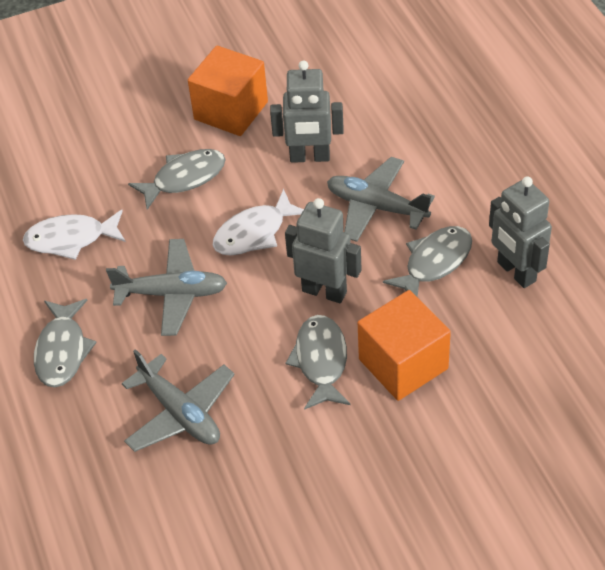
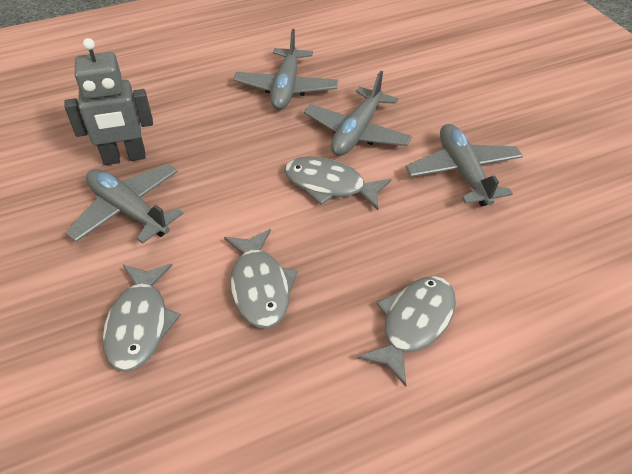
grey plane: [106,239,227,336] [122,349,235,452] [327,157,435,242] = 3 -> [65,164,184,244] [233,29,338,110] [304,71,412,156] [405,124,523,206] = 4
grey robot: [270,61,344,163] [285,198,362,303] [489,177,552,288] = 3 -> [64,38,153,165] = 1
orange cube: [188,46,268,136] [358,290,451,401] = 2 -> none = 0
white fish: [23,210,126,260] [213,189,304,256] = 2 -> none = 0

